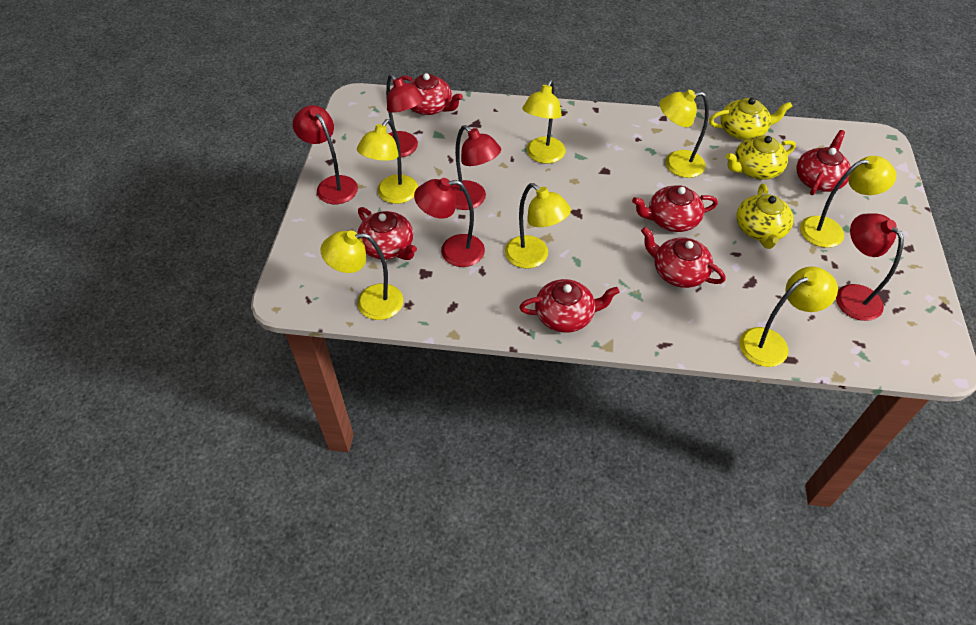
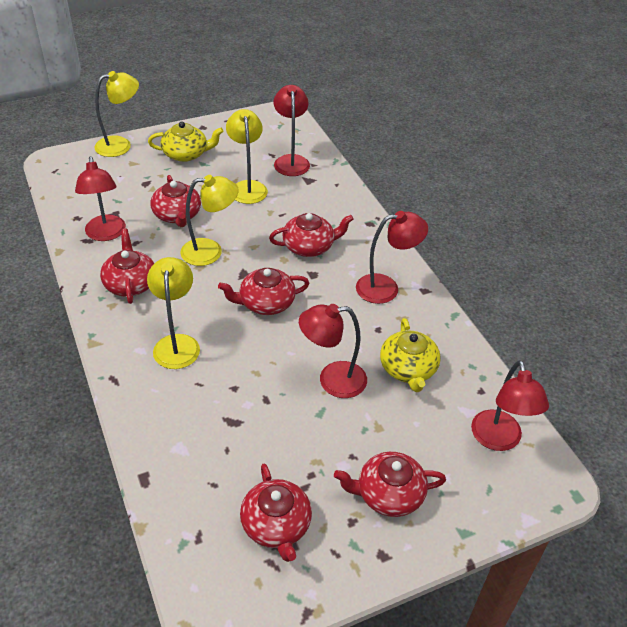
yellow lamp: [320,231,403,320] [357,119,418,204] [505,183,571,269] [523,80,566,164] [660,90,709,178] [740,267,838,367] [800,156,896,248] = 7 -> [94,71,139,157] [147,257,200,369] [180,175,239,266] [226,109,268,204] = 4
yellow teapot: [709,98,793,140] [726,135,796,180] [736,184,793,249] = 3 -> [148,122,224,162] [380,318,441,392] = 2

